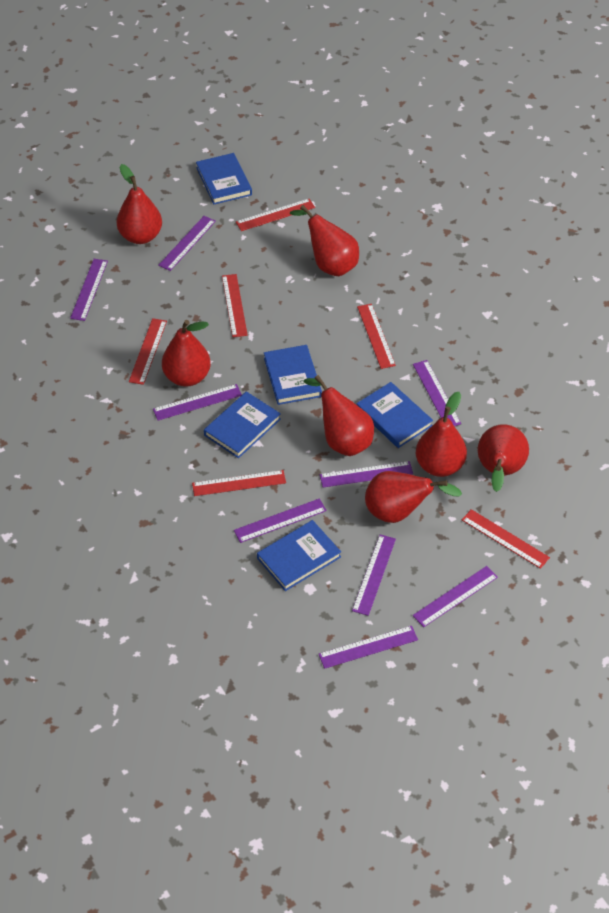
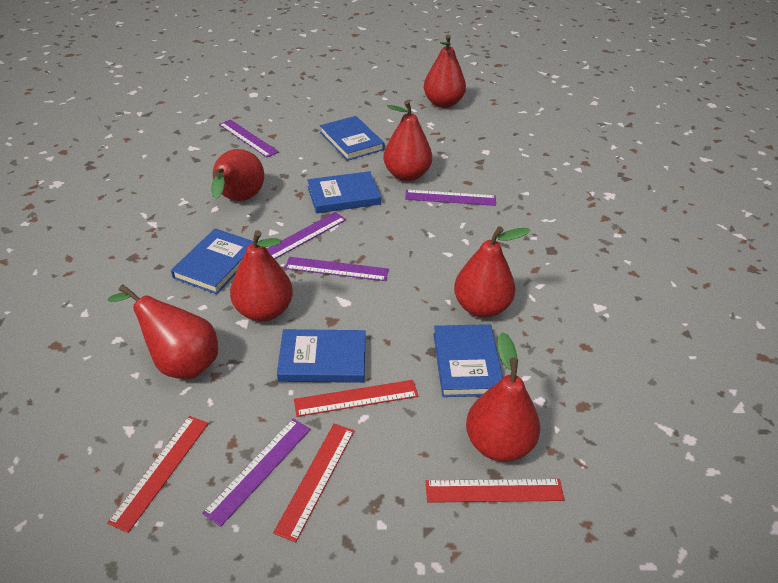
purple ruler: [70,259,108,321] [153,384,242,420] [158,216,216,271] [234,498,327,543] [319,626,418,669] [320,461,413,487] [352,534,396,616] [413,360,461,426] [413,566,498,627] = 9 -> [202,419,311,527] [219,119,279,158] [267,212,346,259] [285,257,389,281] [405,190,496,206] = 5
red ruler: [129,318,167,385] [192,470,286,496] [222,274,248,337] [236,199,315,231] [357,304,396,369] [462,509,550,569] = 6 -> [107,416,208,533] [273,424,354,542] [294,380,418,417] [425,479,565,503] = 4

